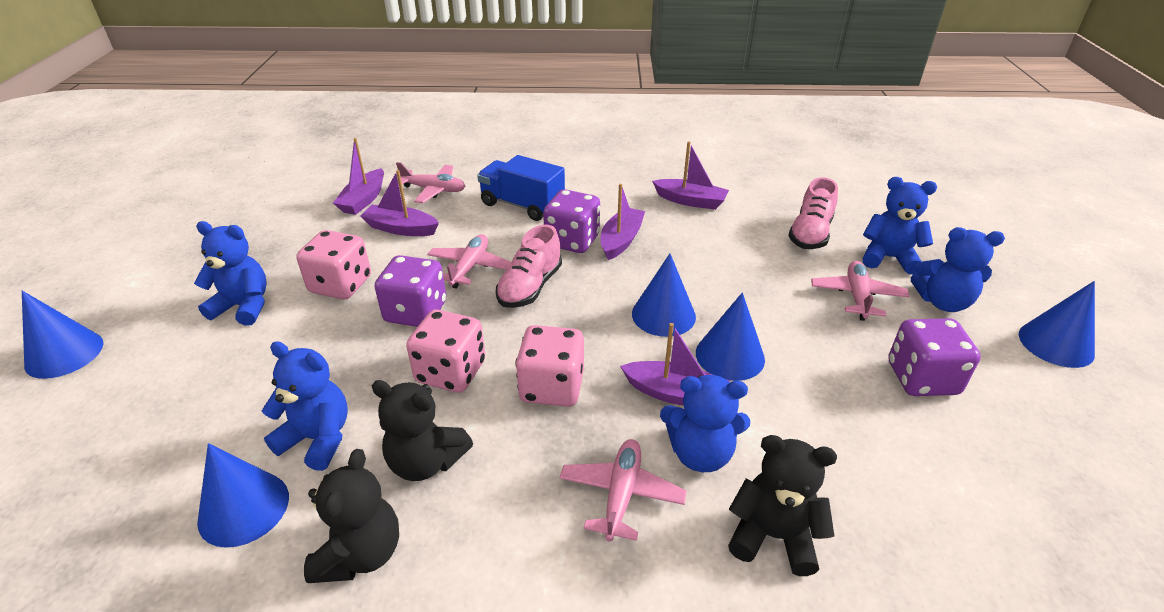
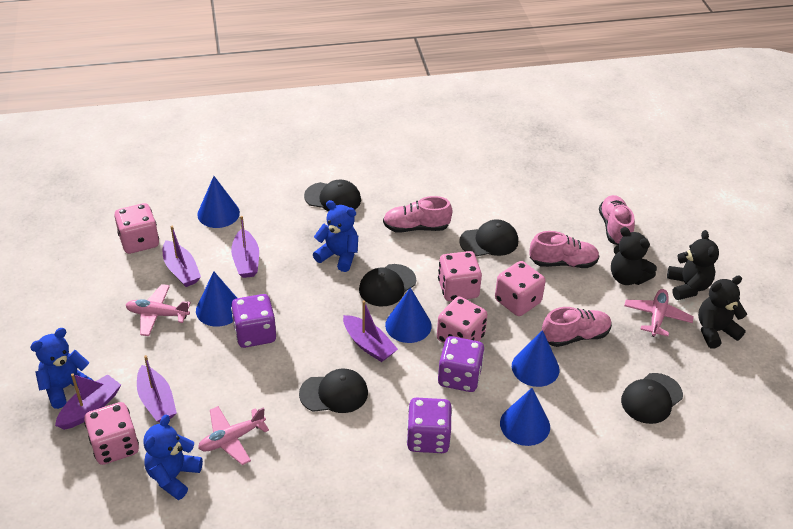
black cap: none = 0 -> [299,369,368,413] [304,179,361,212] [359,264,416,307] [459,219,518,256] [621,373,683,424] = 5
blue teddy bear: [194,221,267,326] [262,341,348,471] [660,375,750,472] [863,177,937,274] [911,227,1005,312] = 5 -> [30,328,94,409] [143,415,203,500] [313,200,358,272] = 3
blue truck: [477,155,565,221] = 1 -> none = 0
pink dice: [297,230,371,299] [406,310,485,393] [515,325,584,407] = 3 -> [84,402,139,465] [114,203,159,254] [437,297,487,343] [438,251,482,301] [495,261,546,316] = 5
pink plane: [396,162,465,203] [427,235,512,289] [559,439,687,541] [811,261,910,321] = 4 -> [126,284,191,336] [198,406,269,465] [624,289,694,337] = 3
pink shoe: [496,225,562,308] [788,177,838,249] = 2 -> [383,196,452,232] [529,231,600,268] [542,307,612,347] [599,195,635,245] = 4

